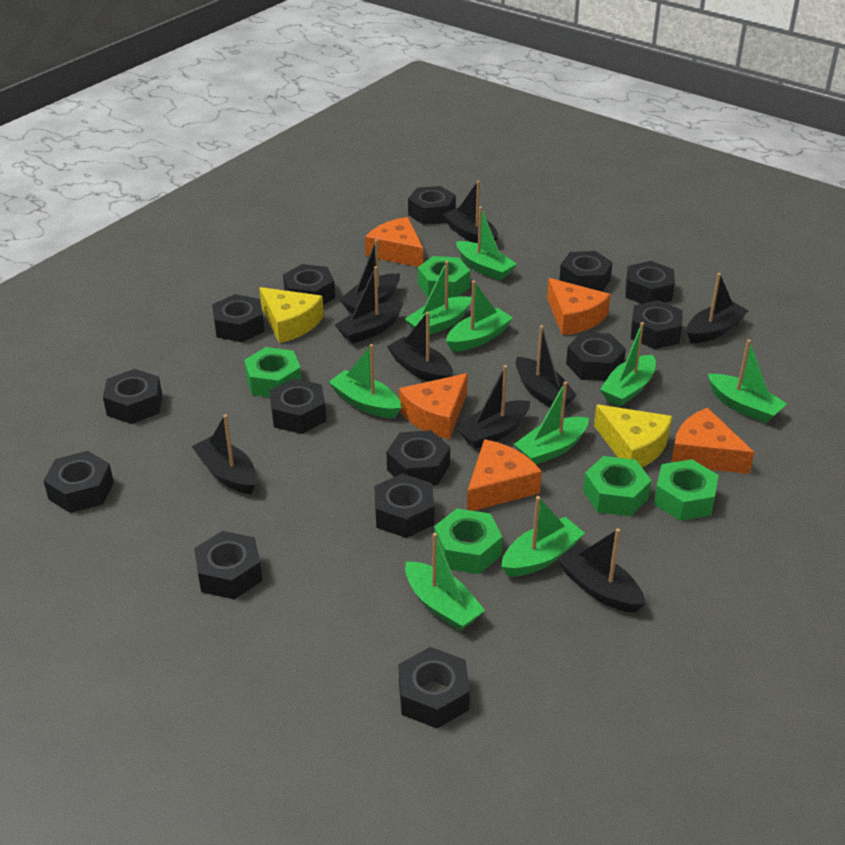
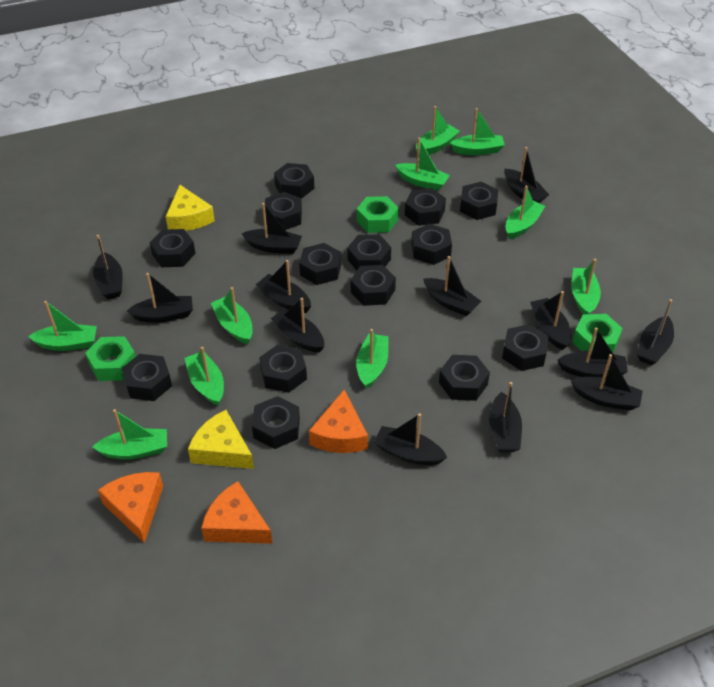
black boat: [192,414,257,494] [335,266,403,344] [339,239,400,313] [387,312,453,382] [443,181,498,243] [456,365,530,449] [516,325,577,408] [557,528,646,613] [687,273,749,343] = 9 -> [93,235,122,299] [127,273,193,323] [242,203,302,254] [256,260,311,313] [271,298,324,353] [374,414,447,465] [423,256,481,316] [489,382,522,452] [504,147,549,203] [530,291,571,350] [557,328,628,378] [571,354,643,410] [637,299,674,365] = 13
green boat: [329,344,402,418] [405,261,471,335] [405,533,485,631] [446,281,513,352] [456,207,517,280] [501,496,585,577] [514,381,589,465] [600,322,656,406] [708,339,787,423] = 9 -> [28,301,97,351] [93,409,167,460] [184,347,224,406] [211,287,253,344] [356,329,388,389] [395,137,450,191] [416,106,460,156] [450,108,505,155] [505,185,545,239] [571,259,601,315] = 10
green nut: [244,347,301,397] [418,256,470,298] [434,508,502,574] [583,456,652,516] [654,459,719,521] = 5 -> [85,336,136,381] [357,196,399,233] [572,314,623,353] = 3
orange cheese: [365,217,423,267] [399,373,468,439] [467,439,542,511] [547,278,611,335] [671,408,755,474] = 5 -> [98,472,163,543] [201,481,273,544] [309,390,368,453] = 3

